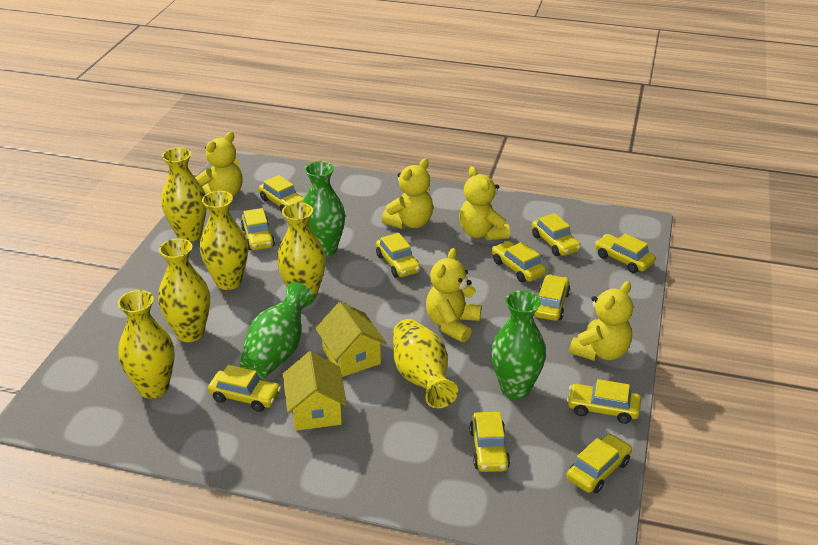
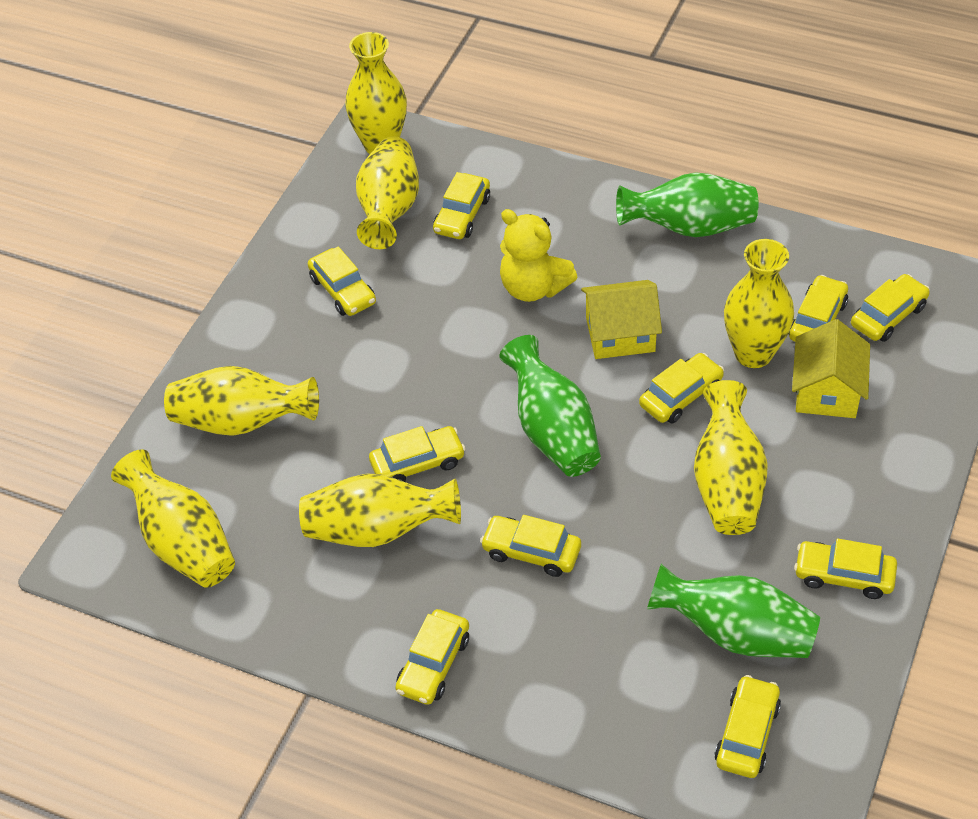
yellow car: [208,365,281,412] [241,208,275,250] [259,175,304,213] [376,233,420,278] [469,412,510,472] [492,241,546,282] [532,213,581,256] [534,274,570,321] [567,379,641,424] [567,434,632,493] [595,233,656,273] = 11 -> [308,246,376,316] [369,426,465,482] [395,609,469,705] [433,172,490,239] [480,515,581,577] [639,353,724,424] [714,675,781,778] [789,275,848,342] [794,538,897,599] [851,274,930,342] = 10
yellow teddy bear: [196,132,243,197] [382,159,433,229] [426,248,481,342] [459,166,510,241] [569,281,633,361] = 5 -> [500,209,577,302] = 1
yellow vase: [118,290,175,399] [158,238,210,342] [161,147,207,242] [200,191,248,290] [277,202,326,299] [393,319,458,408] = 6 -> [111,449,235,588] [164,366,319,436] [299,473,461,547] [345,32,407,154] [356,136,419,249] [694,380,768,535] [724,239,794,368] = 7

